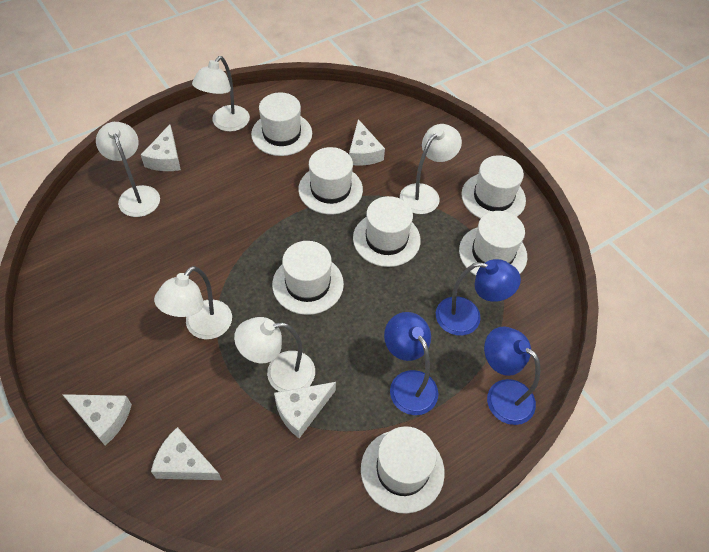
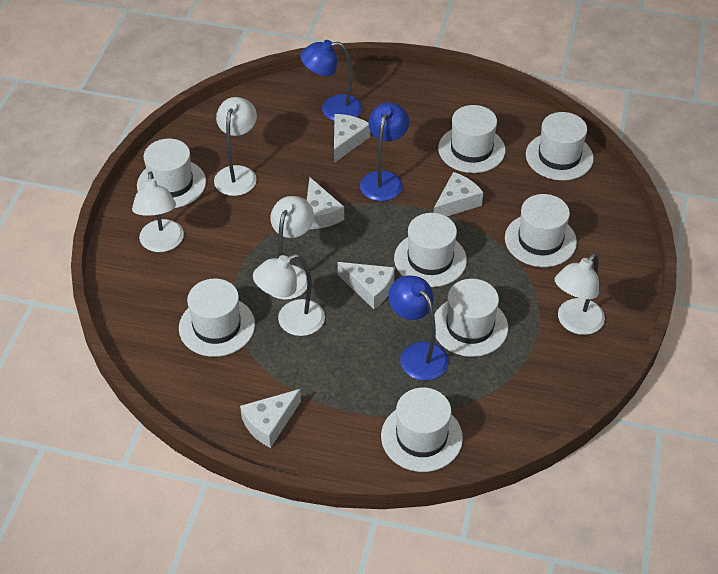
white hat: [251,92,312,156] [272,241,344,315] [298,147,363,214] [353,196,421,267] [361,426,445,514] [459,211,527,276] [461,155,526,219] = 7 -> [137,139,206,208] [179,279,255,357] [381,388,463,472] [394,213,467,287] [434,279,508,357] [438,105,505,173] [505,194,577,267] [526,112,594,181] = 8

